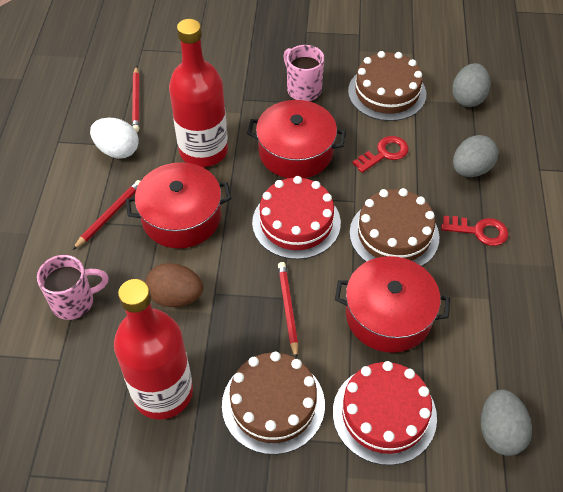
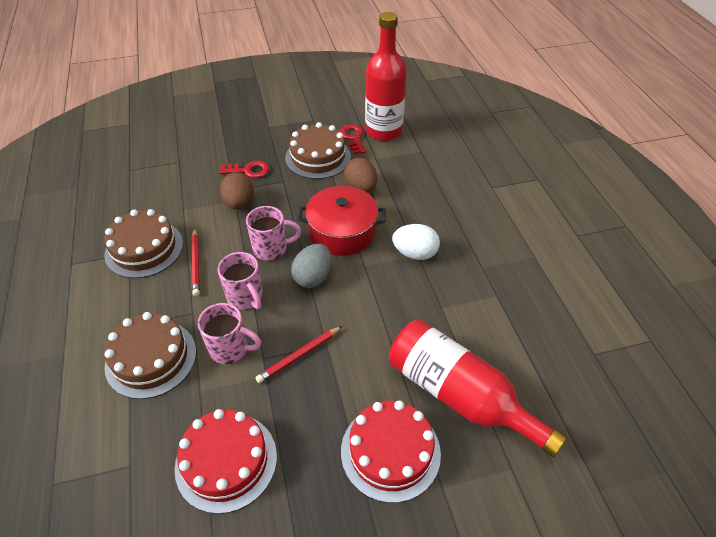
brown egg: [145,263,203,307] = 1 -> [220,172,254,210] [344,158,377,193] = 2
grey egg: [452,63,490,107] [453,135,498,177] [481,389,532,456] = 3 -> [291,244,332,288] = 1
pink mug: [37,255,108,320] [284,45,324,101] = 2 -> [198,303,261,364] [217,252,263,310] [246,206,301,260] = 3
red pencil: [72,180,141,250] [132,66,139,132] [278,262,298,359] = 3 -> [192,228,200,296] [255,326,342,383] = 2
red pot: [126,162,231,248] [247,100,346,178] [335,256,450,353] = 3 -> [297,186,386,256] = 1

